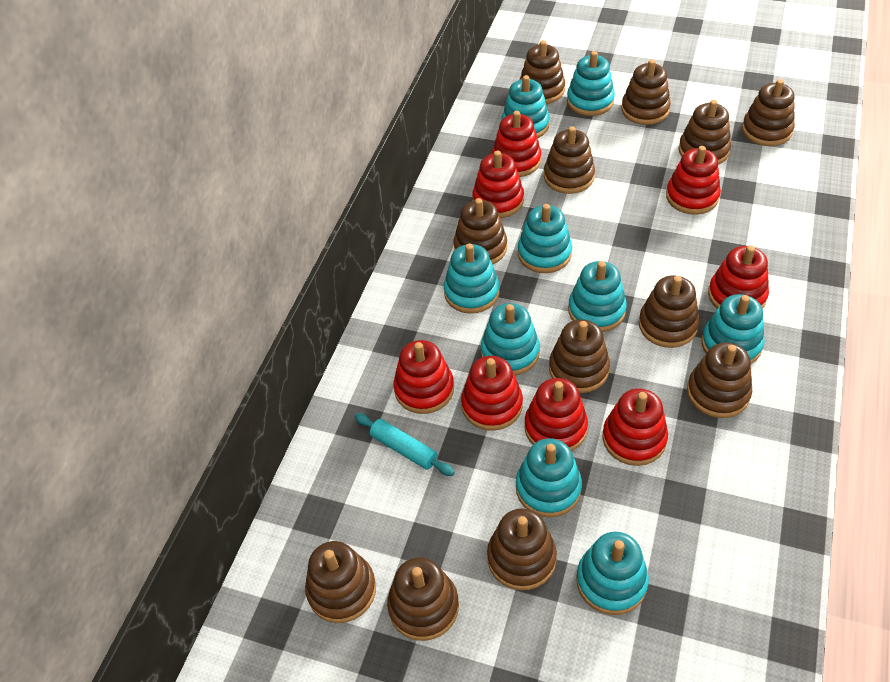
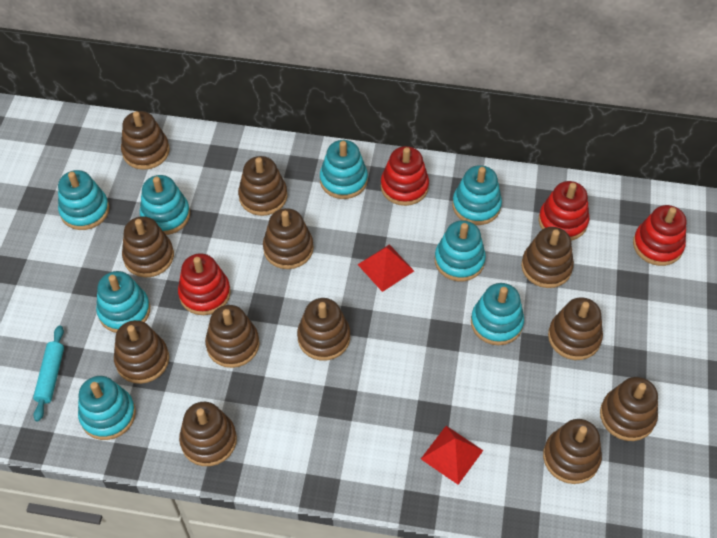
red pyramid: none = 0 -> [357,244,414,292] [421,426,484,485] = 2
red stacking toy: [393,340,454,414] [461,356,523,431] [473,151,524,218] [492,111,541,177] [524,378,588,451] [602,388,668,466] [666,146,721,215] [708,245,769,309] = 8 -> [178,253,231,315] [381,146,429,206] [539,181,589,241] [633,205,686,266] = 4
turquoise stacking toy: [444,244,500,314] [481,303,540,375] [502,75,550,138] [516,438,582,517] [518,204,572,273] [567,51,615,116] [568,261,627,332] [576,532,649,615] [701,294,765,364] = 9 -> [58,170,109,230] [78,376,136,440] [96,271,150,333] [140,175,190,235] [320,140,368,199] [435,220,486,281] [452,165,502,225] [471,283,524,345] = 8

